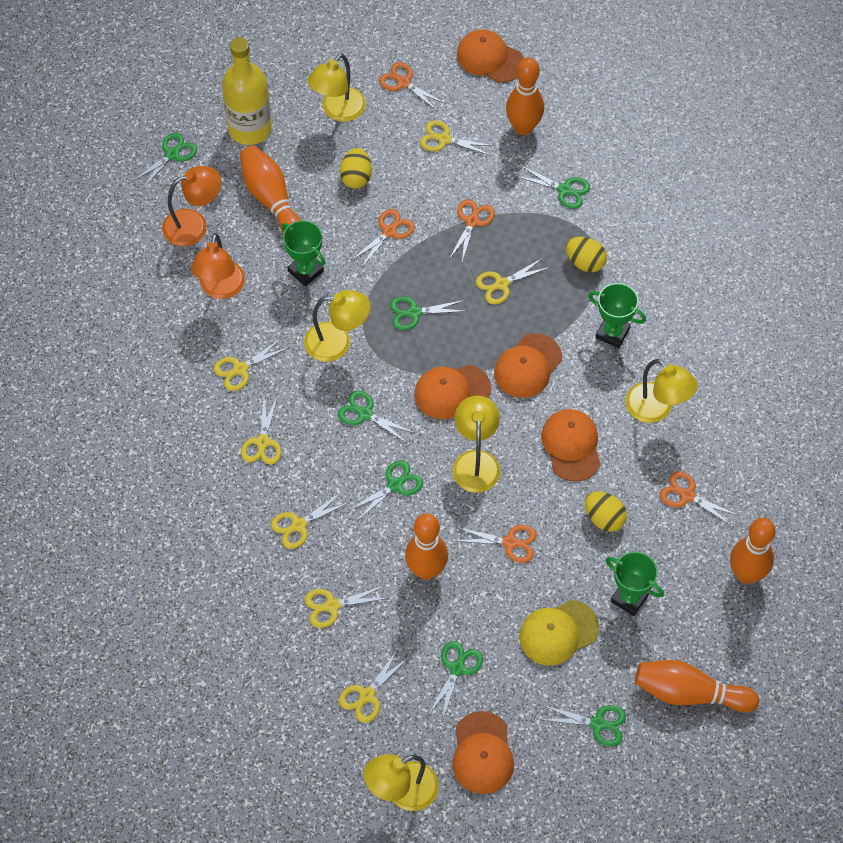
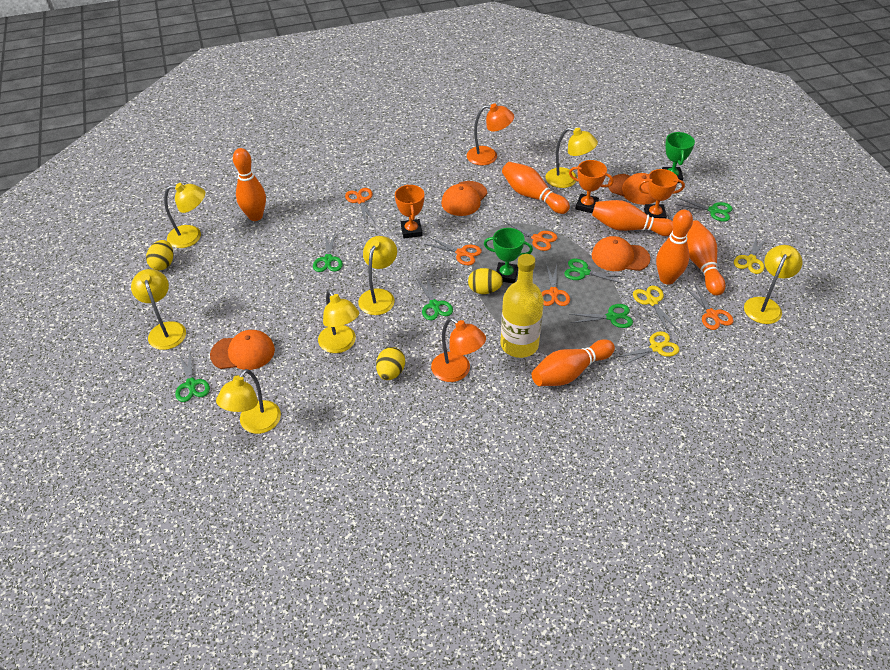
green scissors: [132,133,197,189] [338,391,414,443] [348,460,423,521] [390,296,468,331] [428,641,483,720] [516,166,590,209] [541,705,626,747] = 7 -> [175,352,210,402] [313,233,343,272] [416,275,453,320] [564,259,623,284] [570,304,633,328] [675,198,733,222] = 6
green trophy: [282,220,325,287] [588,283,646,348] [606,552,664,616] = 3 -> [484,228,533,283] [662,132,695,183] = 2
orange bowling pin: [240,145,301,233] [405,513,448,580] [506,57,544,135] [635,660,759,712] [730,518,776,584] = 5 -> [233,148,266,221] [502,162,570,214] [532,339,615,386] [592,200,673,236] [656,210,693,285] [687,220,726,296] = 6
orange cap: [415,365,491,419] [452,711,514,794] [457,30,524,83] [494,333,562,398] [541,409,601,481] = 5 -> [210,330,275,370] [441,181,487,216] [592,236,651,271] [608,173,656,205] = 4
orange trophy: none = 0 -> [395,184,424,239] [569,160,614,213] [638,169,685,218] = 3
yellow cap: [519,600,599,666] = 1 -> none = 0
yellow lamp: [304,290,370,362] [308,53,366,122] [364,754,439,811] [453,396,500,493] [625,359,698,423] = 5 -> [131,269,186,350] [164,183,205,248] [216,369,281,434] [318,290,359,353] [358,236,397,315] [546,127,598,188] [744,245,802,324] = 7
yellow scissors: [214,338,289,391] [241,395,281,465] [271,492,350,549] [305,585,388,628] [339,649,408,723] [420,120,494,156] [476,257,550,305] = 7 -> [617,331,680,366] [633,286,678,332] [734,235,767,274] = 3

